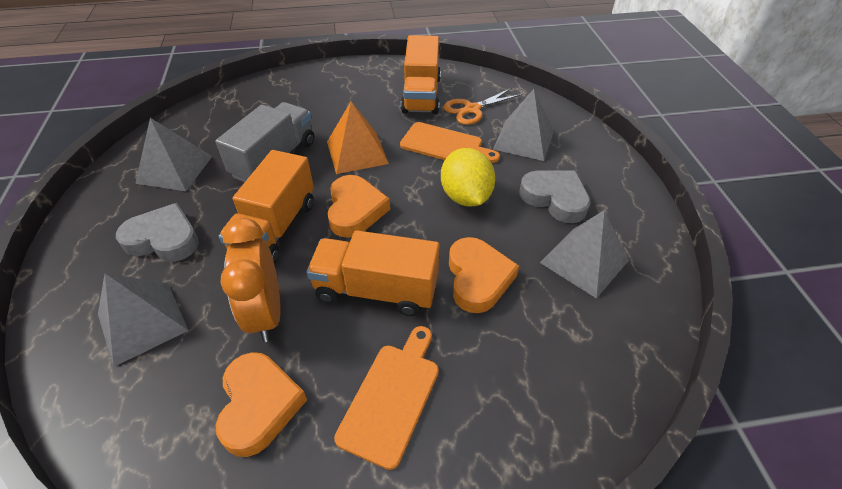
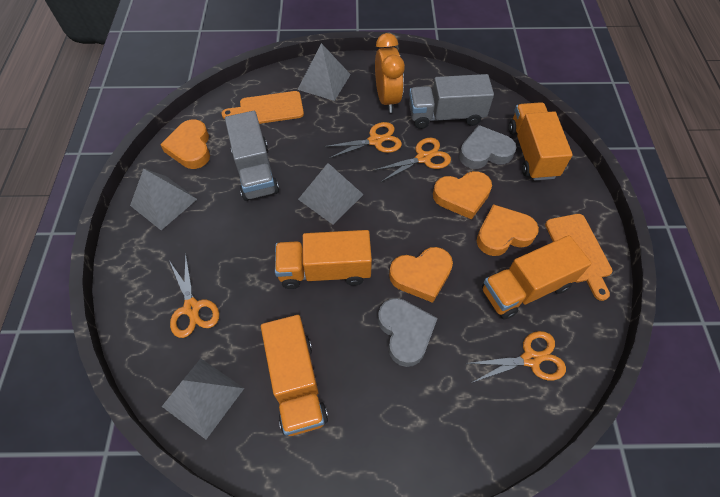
grey truck: [215,102,314,182] = 1 -> [225,111,279,201] [409,74,494,129] = 2
orange heart: [216,352,307,457] [327,175,390,238] [449,237,519,313] = 3 -> [160,119,210,169] [389,247,453,303] [433,171,492,219] [477,204,539,256] = 4
orange pyramid: [327,102,389,174] = 1 -> none = 0
orange scissors: [443,88,522,125] = 1 -> [169,253,219,338] [324,122,402,159] [373,138,451,182] [465,331,566,382] = 4
orange truck: [219,150,314,264] [306,230,440,316] [401,35,441,114] = 3 -> [261,315,328,436] [275,230,372,289] [482,235,592,319] [509,102,573,180] = 4
yellow lemon: [441,148,495,207] = 1 -> none = 0

